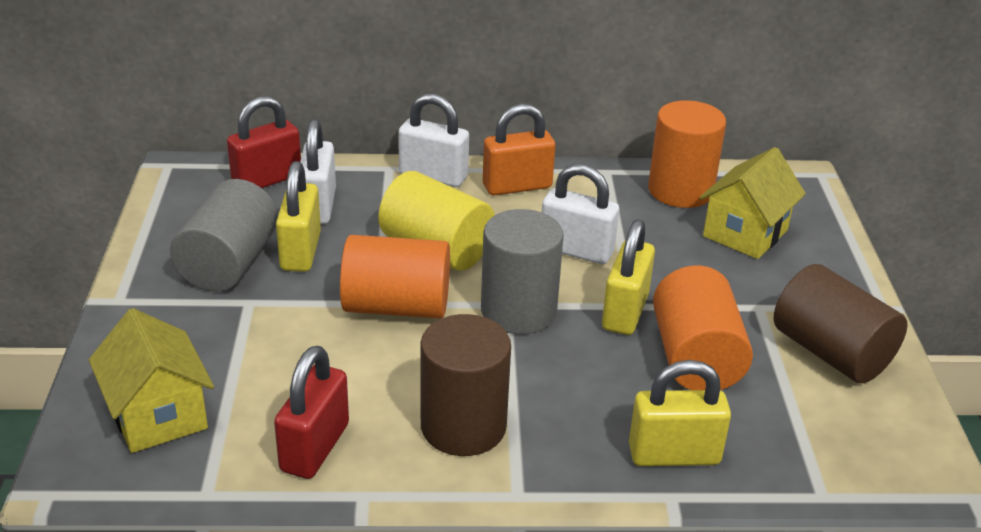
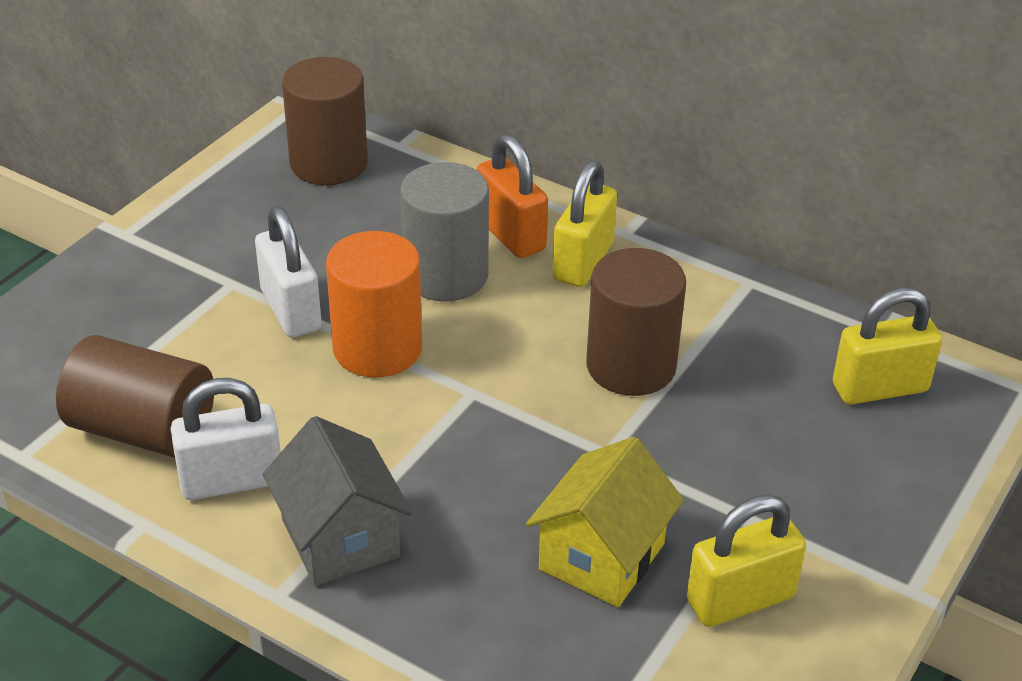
brown cylinder: [420,314,511,456] [774,264,907,383] = 2 -> [56,335,214,458] [282,57,368,185] [586,248,686,396] = 3
grey cylinder: [170,179,278,292] [481,209,564,334] = 2 -> [400,162,489,301] = 1
grey house: none = 0 -> [263,416,412,586] = 1
orange cylinder: [340,235,450,318] [648,100,726,208] [653,266,753,390] = 3 -> [326,231,422,377] = 1
red padlock: [227,96,301,188] [274,346,349,479] = 2 -> none = 0
white padlock: [300,119,336,224] [398,93,469,187] [542,164,619,264] = 3 -> [171,378,281,500] [255,206,322,337] = 2
yellow cylinder: [378,171,494,271] = 1 -> none = 0
yellow house: [89,308,214,453] [699,147,806,259] = 2 -> [526,437,684,607] = 1

